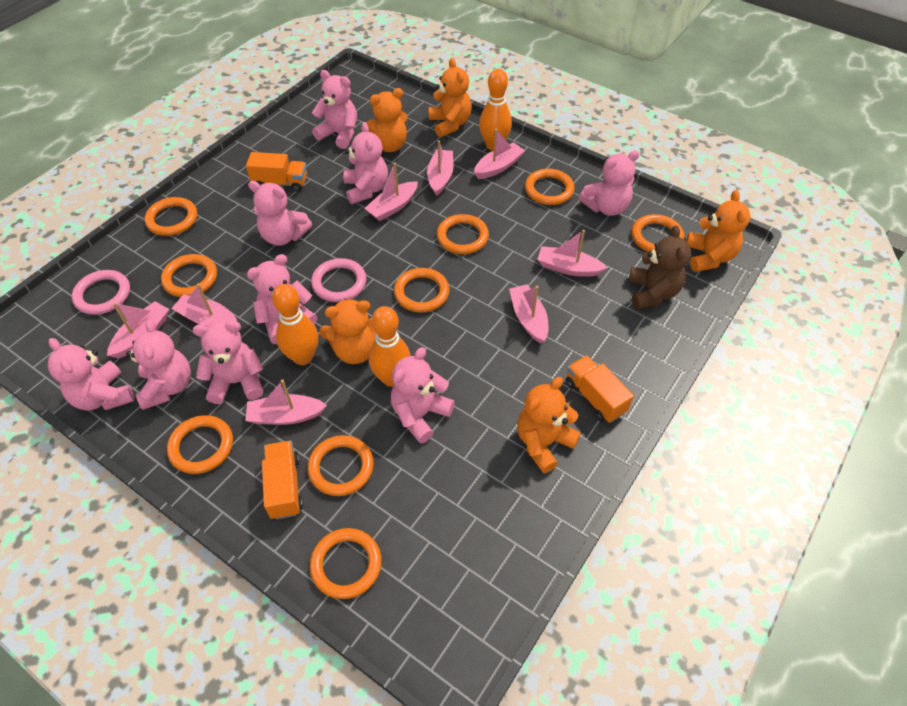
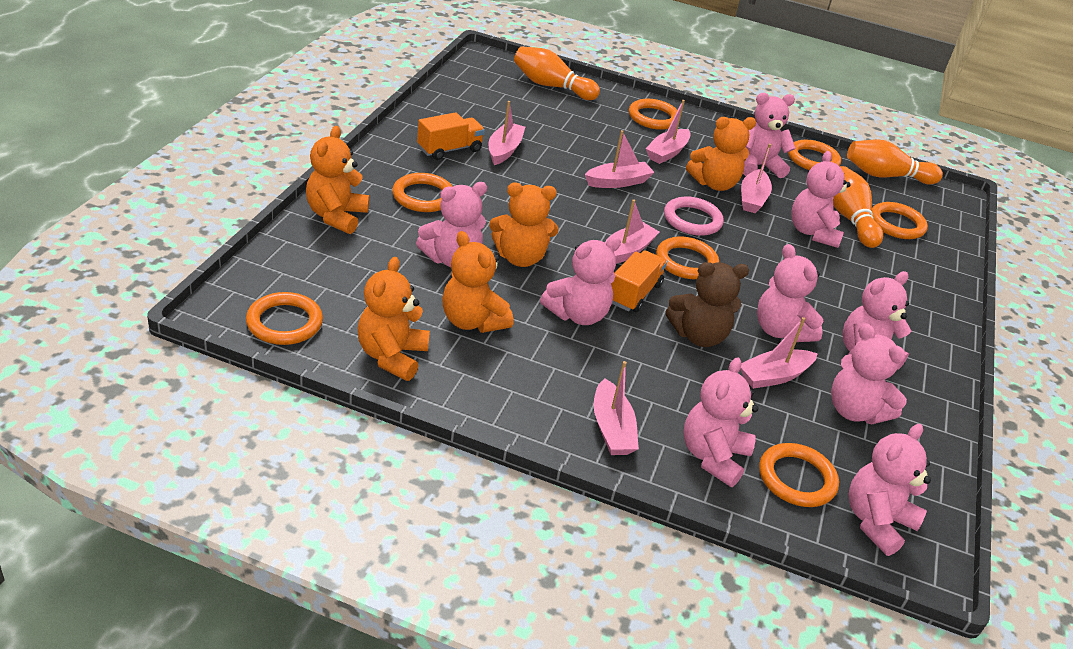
orange ring: [145,197,197,236] [161,254,217,297] [167,415,233,474] [307,435,374,496] [310,528,381,599] [394,268,449,312] [437,214,489,254] [525,169,574,205] [631,214,684,252] = 9 -> [246,292,323,345] [392,173,453,212] [629,99,678,130] [656,237,719,279] [759,443,839,507] [788,140,841,170] [872,202,928,239] = 7
orange truck: [246,152,307,192] [262,441,303,519] [566,355,634,423] = 3 -> [417,112,485,160] [611,250,667,312] = 2
pink boat: [107,301,169,358] [171,283,237,327] [245,379,327,425] [365,163,418,221] [427,140,454,196] [474,129,525,179] [509,284,548,344] [537,230,607,277] = 8 -> [489,101,525,165] [585,130,655,188] [594,361,639,455] [605,199,659,264] [646,100,691,164] [740,317,818,389] [741,144,772,213] = 7
pink ring: [72,270,130,315] [311,258,366,302] = 2 -> [664,196,724,236] = 1

